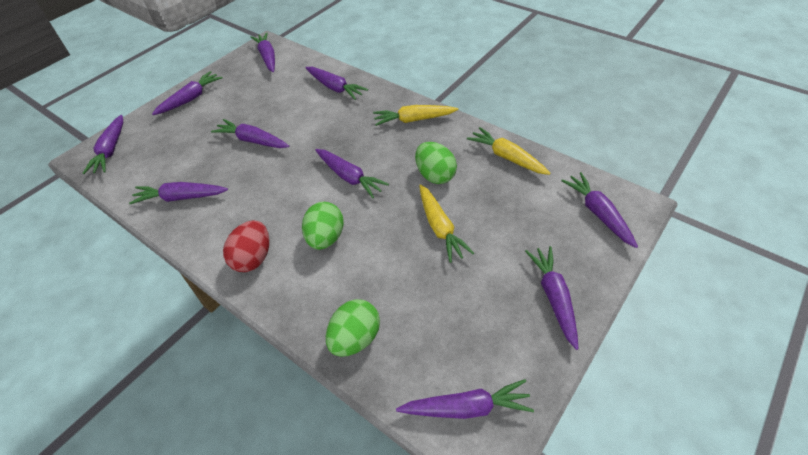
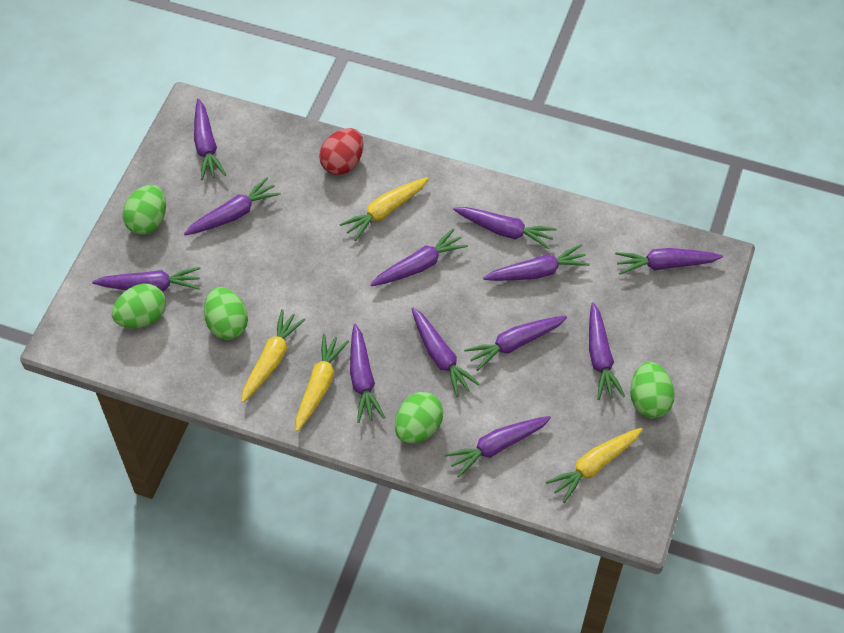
green egg: [302,202,344,250] [326,299,380,357] [415,142,457,184] = 3 -> [112,284,166,328] [123,185,166,235] [204,287,248,340] [395,392,443,444] [630,362,675,418] = 5
purple carrot: [83,115,124,174] [129,182,228,204] [152,71,223,115] [211,119,289,148] [251,33,275,72] [305,67,368,100] [315,149,389,198] [396,379,534,419] [525,246,578,350] [561,172,638,248] = 10 -> [92,267,201,292] [184,177,281,235] [194,99,226,180] [350,324,385,423] [370,228,468,286] [412,308,480,397] [445,416,551,477] [453,207,557,249] [464,316,567,371] [483,244,590,281] [589,302,625,400] [615,248,723,275] = 12
yellow carrot: [373,105,459,126] [419,184,474,263] [467,127,551,175] = 3 -> [241,310,306,403] [296,334,349,431] [339,177,429,241] [546,428,642,503] = 4

